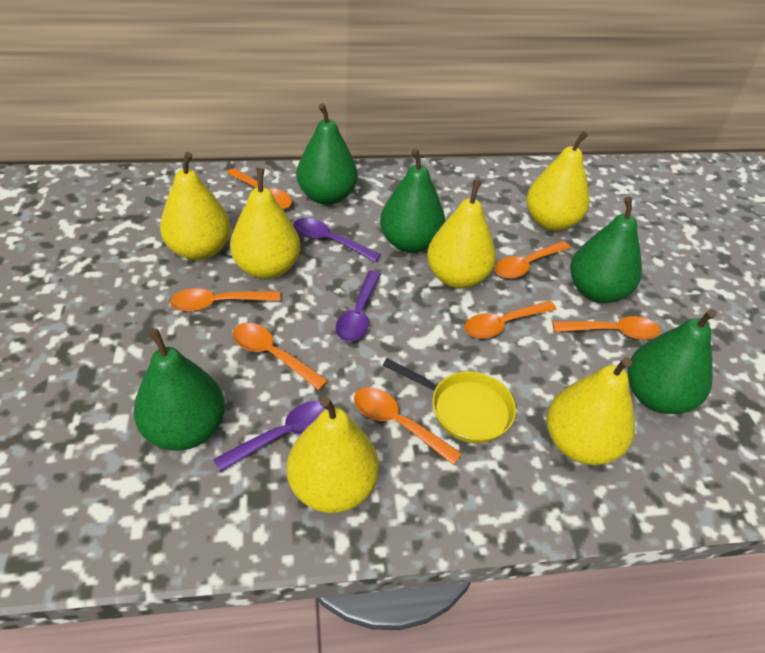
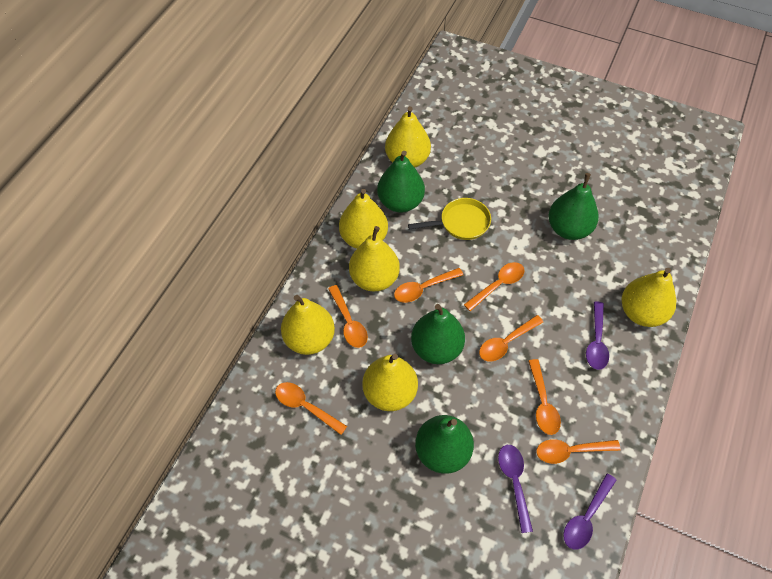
green pear: [133,329,225,451] [297,104,358,205] [380,149,445,253] [570,197,642,303] [627,309,717,414] = 5 -> [377,151,425,213] [411,304,465,364] [415,415,474,474] [548,173,599,240] = 4

